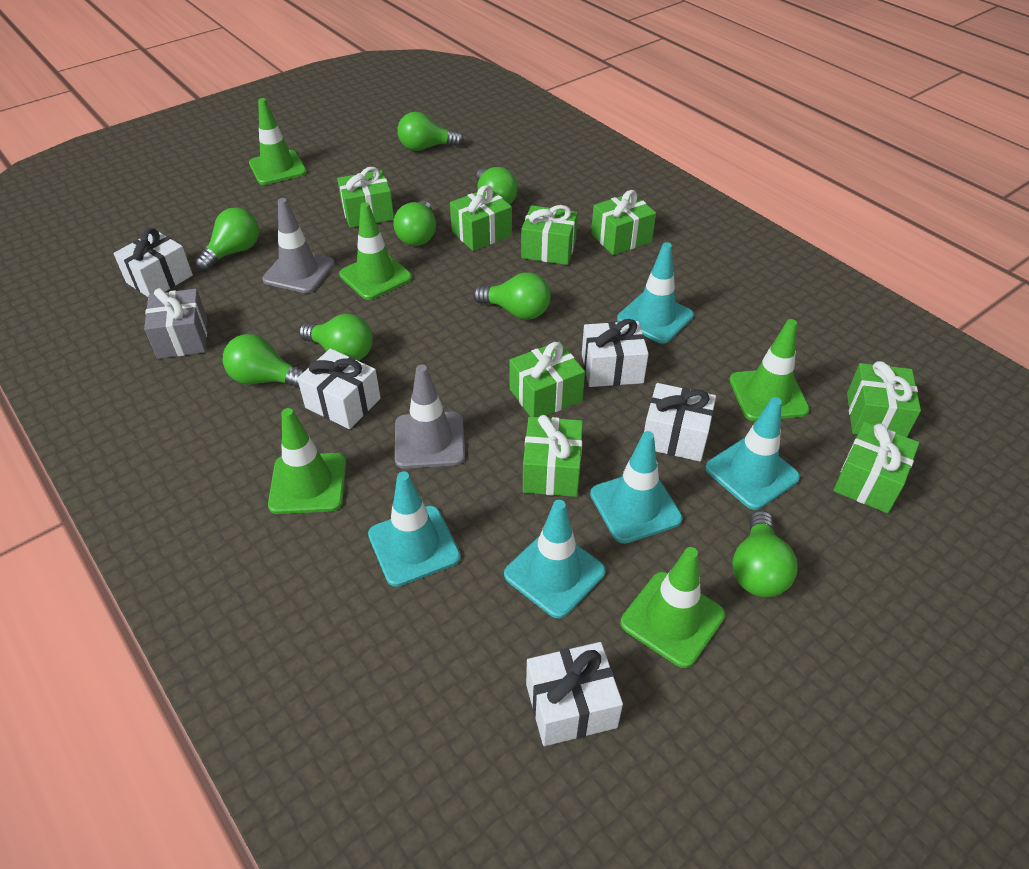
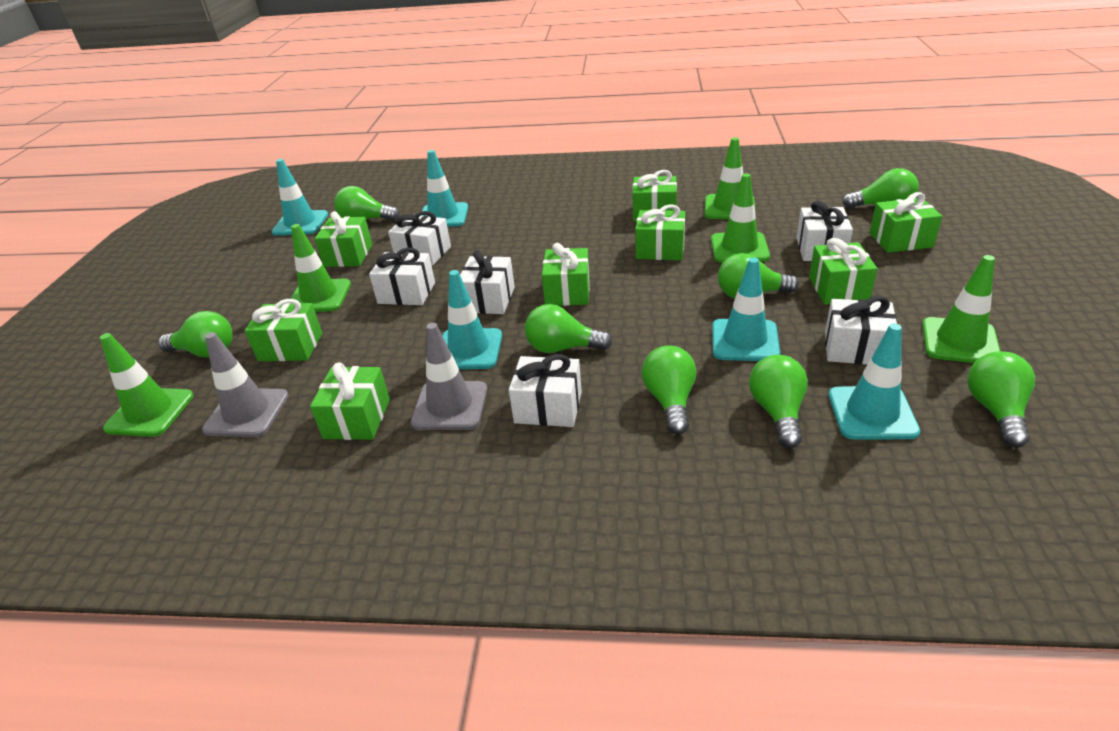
grey gift: [144,288,207,359] = 1 -> none = 0
white gift: [113,228,193,297] [297,348,381,429] [526,642,623,746] [582,319,649,387] [644,383,716,462] = 5 -> [369,247,435,305] [388,211,451,265] [460,250,515,314] [509,354,582,427] [797,201,853,261] [825,296,897,365] = 6

